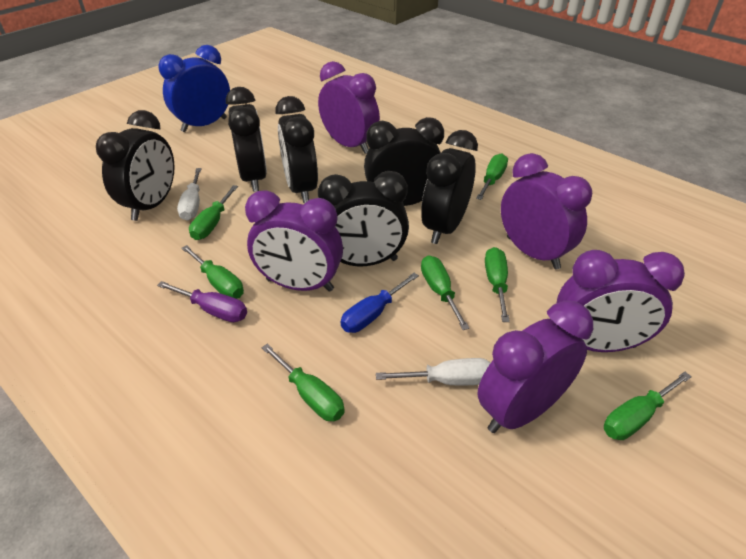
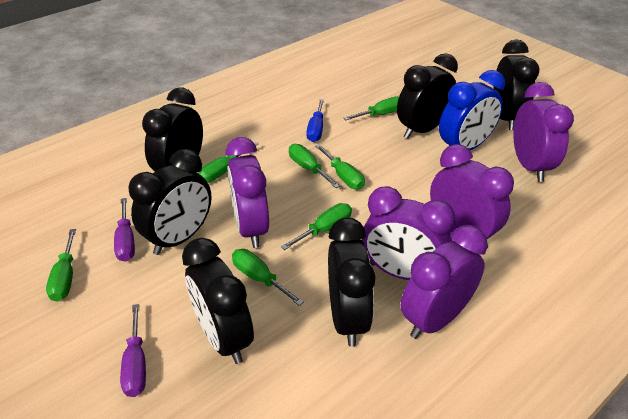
purple screwdriver: [157,281,247,322] = 1 -> [114,198,135,262] [120,304,146,397] = 2
white screwdriver: [177,168,202,220] [376,358,491,385] = 2 -> none = 0

